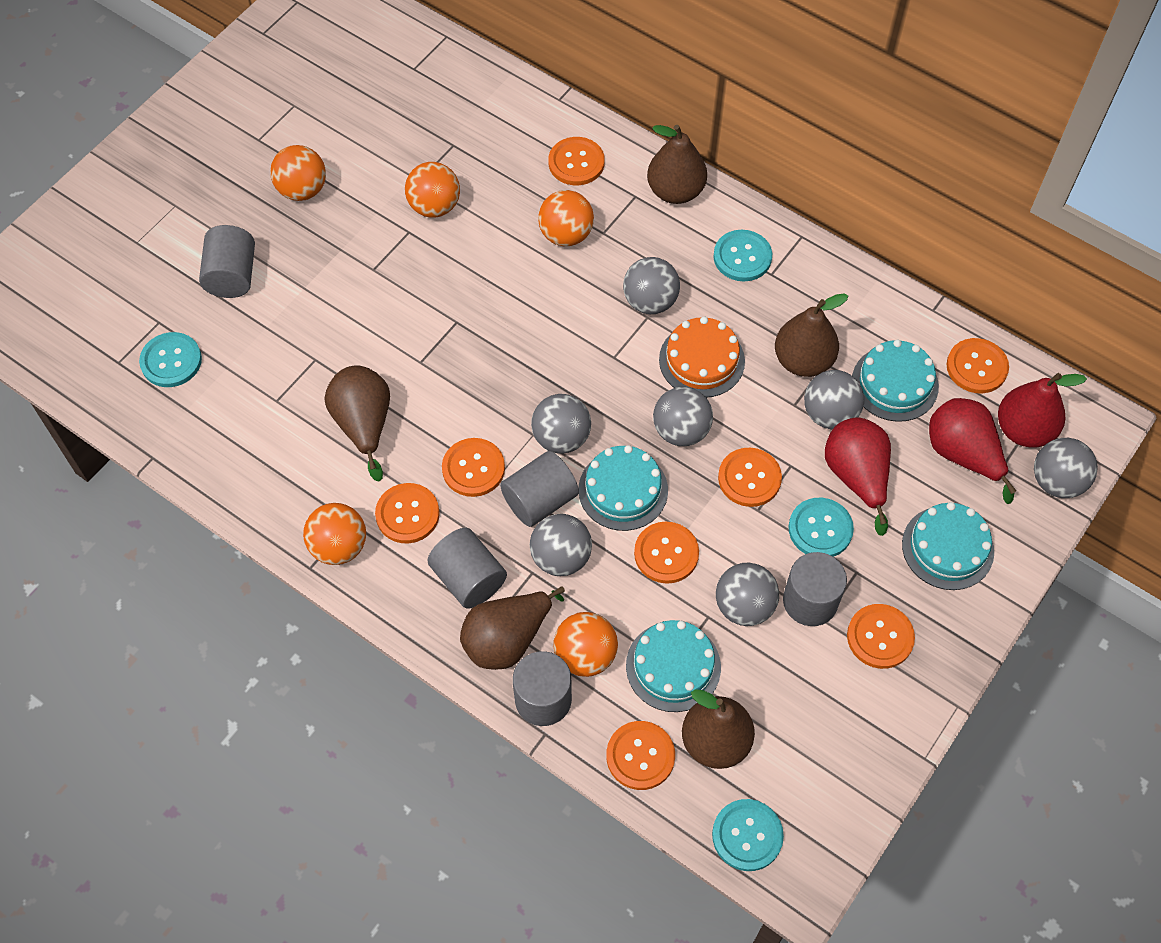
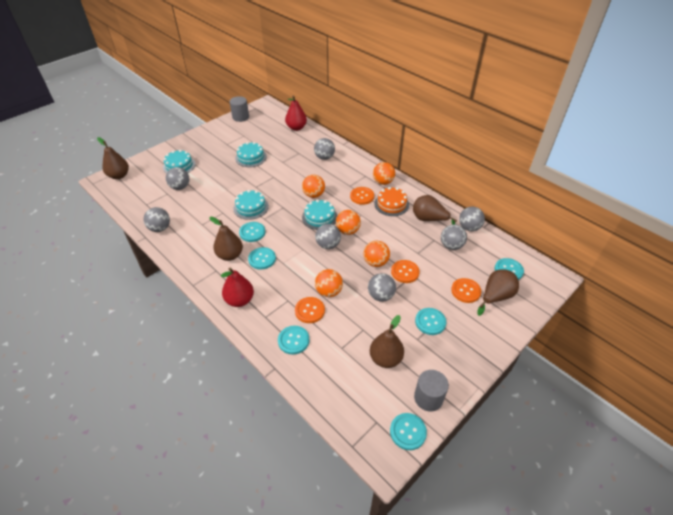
grey cylinder: [199,225,255,298] [427,528,507,609] [500,451,579,527] [513,651,572,726] [783,552,847,626] = 5 -> [230,96,249,122] [414,370,449,411] = 2
orange button: [375,483,440,543] [442,438,505,497] [548,137,605,185] [606,721,675,790] [634,522,699,584] [718,448,782,507] [847,604,915,669] [947,338,1009,393] = 8 -> [295,297,325,323] [350,187,374,205] [391,260,420,283] [451,278,481,303] = 4
red pear: [825,417,891,536] [929,398,1016,504] [998,373,1087,448] = 3 -> [221,268,254,307] [285,95,307,131] = 2
turquoise button: [139,332,202,387] [712,799,784,871] [714,230,772,281] [788,498,854,557] = 4 -> [239,222,266,242] [248,247,276,270] [278,326,310,355] [390,413,427,450] [415,308,446,335] [495,258,524,280] = 6

